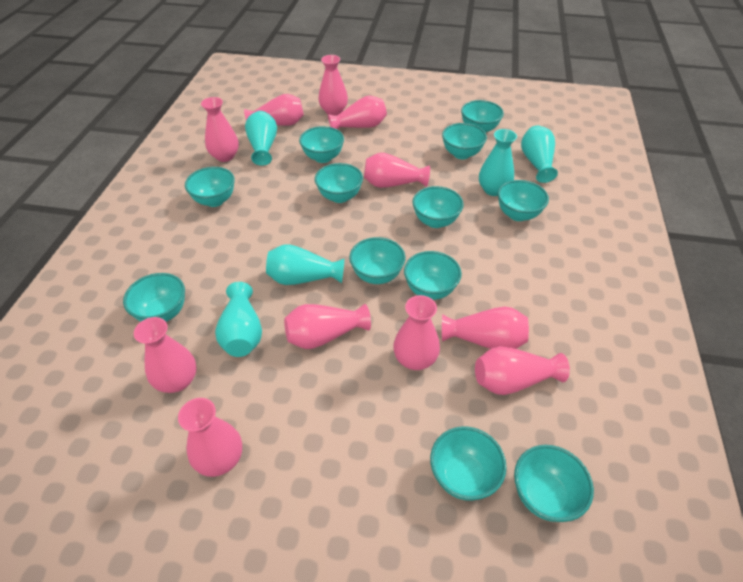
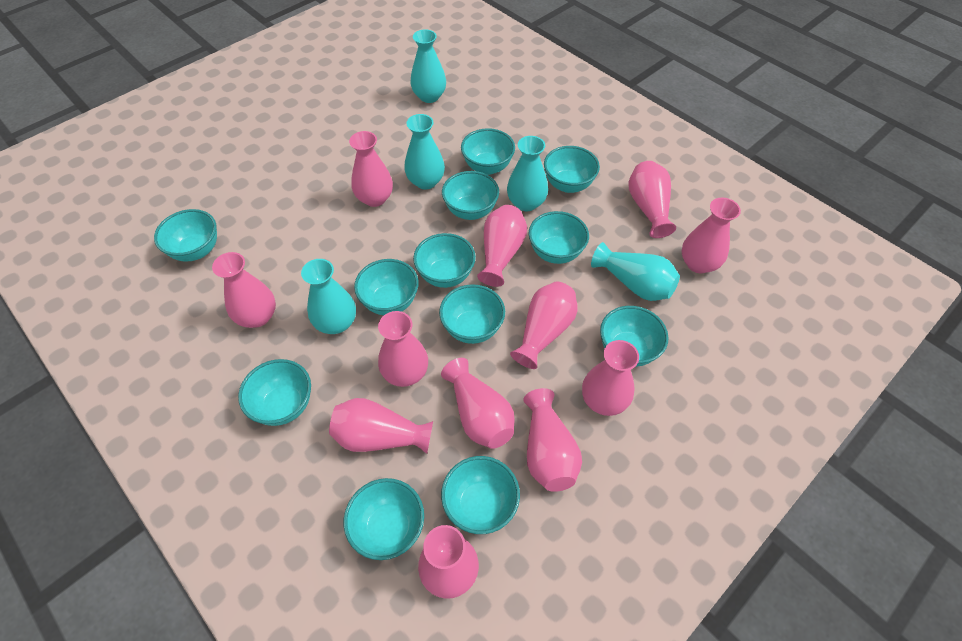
pink vase: [134,317,197,393] [178,398,242,477] [201,97,239,162] [244,94,304,126] [284,304,371,349] [318,55,348,116] [328,96,387,129] [364,153,430,188] [393,295,440,370] [442,307,529,349] [475,346,570,395] = 11 -> [212,252,276,328] [329,398,433,454] [349,131,393,207] [378,311,428,387] [418,525,479,599] [441,358,515,449] [477,205,527,287] [510,282,578,369] [523,388,582,492] [582,340,639,416] [629,161,676,238] [682,198,741,273] = 12

